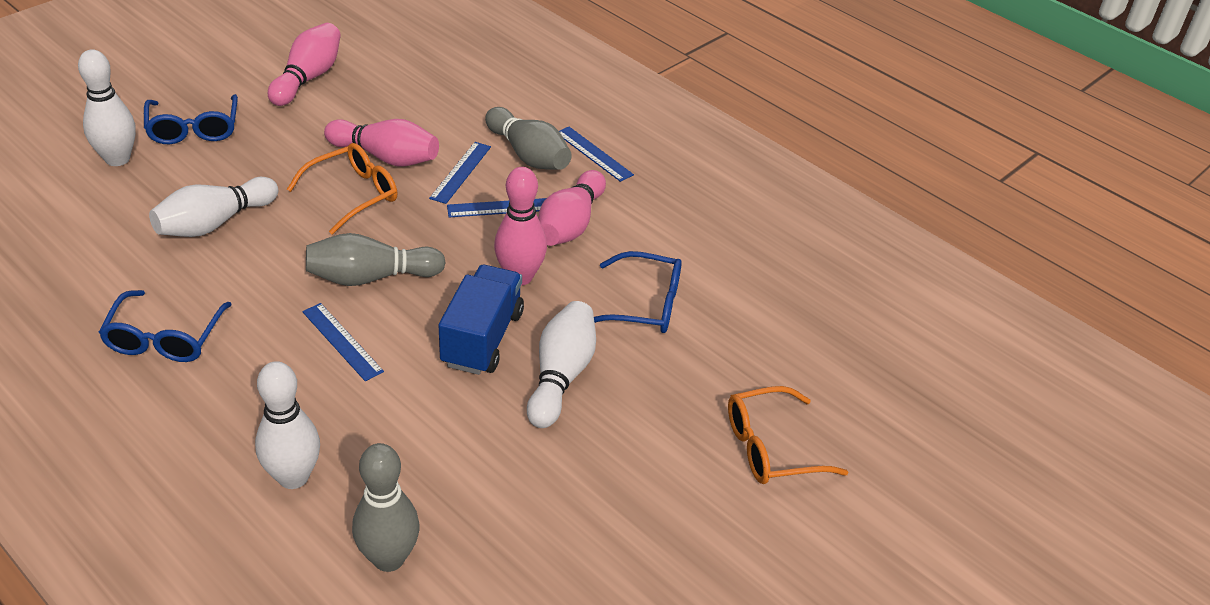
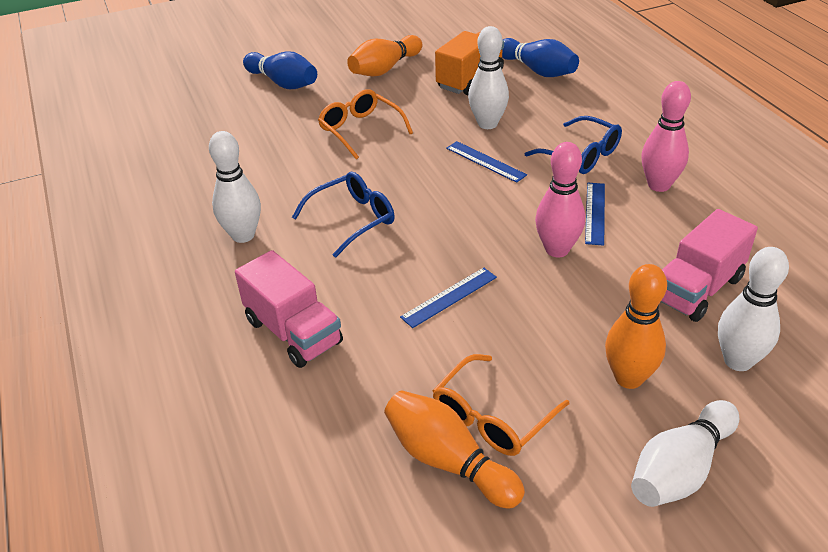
blue bowling pin: none = 0 -> [243,51,317,89] [502,38,579,77] = 2
blue glasses: [99,290,232,362] [144,94,238,144] [594,251,682,333] = 3 -> [292,172,395,258] [525,116,622,174] = 2
blue ruler: [302,303,384,381] [429,142,491,204] [447,198,546,217] [559,127,634,182] = 4 -> [400,267,497,328] [446,141,527,183] [585,183,605,246] = 3
blue truck: [439,265,524,375] = 1 -> none = 0
grey bowling pin: [306,233,446,286] [352,443,420,572] [485,107,572,170] = 3 -> none = 0
orange bowling pin: none = 0 -> [347,35,423,77] [384,390,525,508] [605,264,667,389] = 3
orange truck: none = 0 -> [435,31,504,95] = 1
pink bowling pin: [268,23,341,106] [324,119,439,167] [494,167,547,286] [538,170,606,246] = 4 -> [535,142,585,257] [641,81,691,192] = 2
pink truck: none = 0 -> [235,250,343,368] [661,209,758,322] = 2

